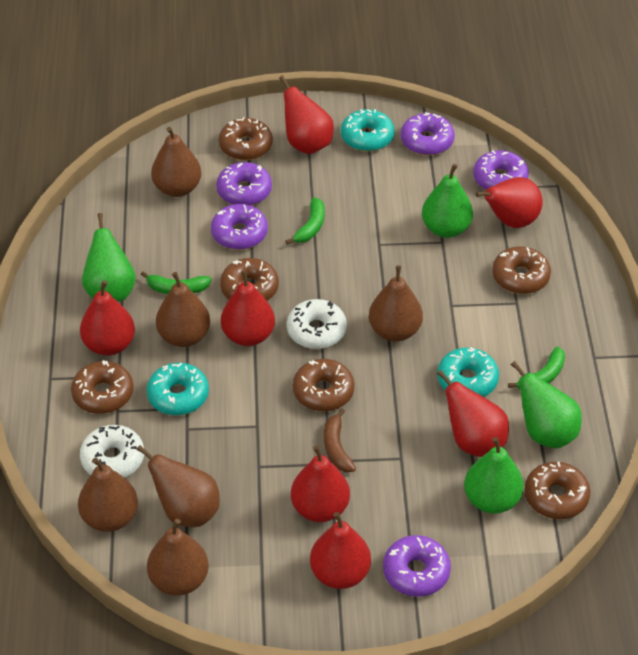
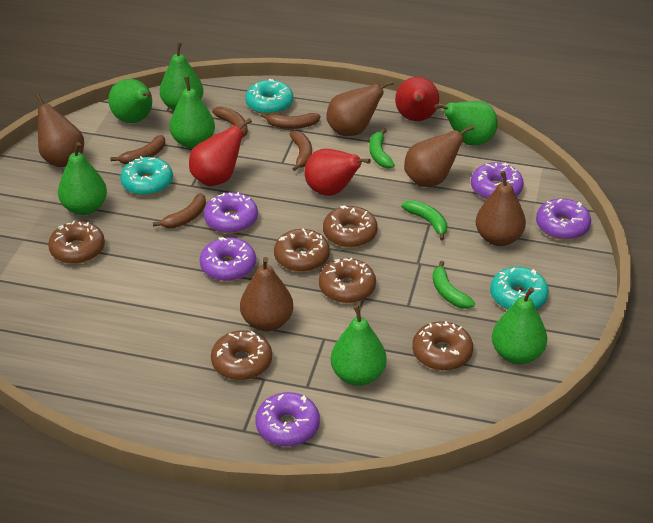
brown banana: [324,408,356,472] = 1 -> [111,135,165,164] [153,193,206,228] [212,106,248,138] [261,113,321,129] [290,131,312,171] = 5
brown pear: [78,457,138,532] [136,445,220,527] [147,519,209,595] [151,127,201,197] [156,272,210,347] [369,265,423,341] = 6 -> [35,93,84,167] [240,257,293,331] [326,80,394,136] [404,125,474,187] [476,171,526,246] = 5
green pear: [82,213,136,302] [422,164,473,238] [464,437,524,514] [511,361,582,448] = 4 -> [58,142,107,215] [108,79,152,123] [160,42,204,110] [169,77,215,148] [331,305,387,386] [435,101,497,145] [492,287,547,364] = 7
red pear: [80,280,135,356] [221,270,275,346] [279,75,334,154] [291,445,350,522] [310,512,371,589] [437,370,509,457] [475,177,543,228] = 7 -> [189,118,252,186] [304,149,371,196] [395,77,439,121] = 3
white donut: [80,425,144,478] [287,299,347,349] = 2 -> none = 0

